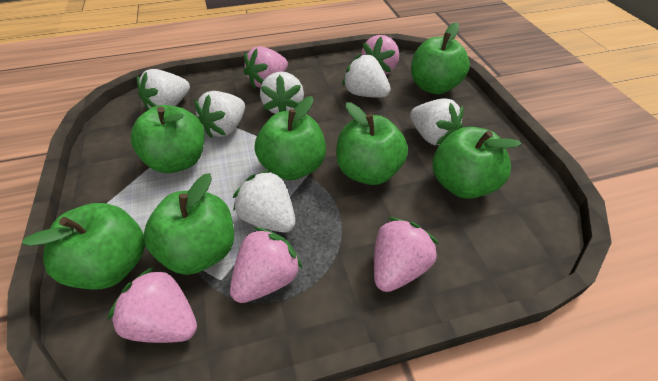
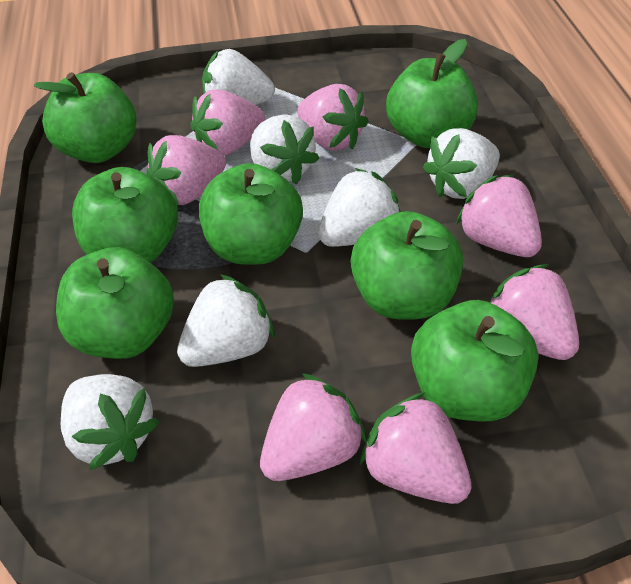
pink strawberry: [107,267,197,343] [230,227,303,303] [243,46,288,89] [361,35,399,75] [374,217,439,292] = 5 -> [147,135,226,205] [191,90,265,156] [260,373,366,481] [297,84,369,150] [360,392,471,504] [456,174,542,257] [489,264,579,360] = 7

